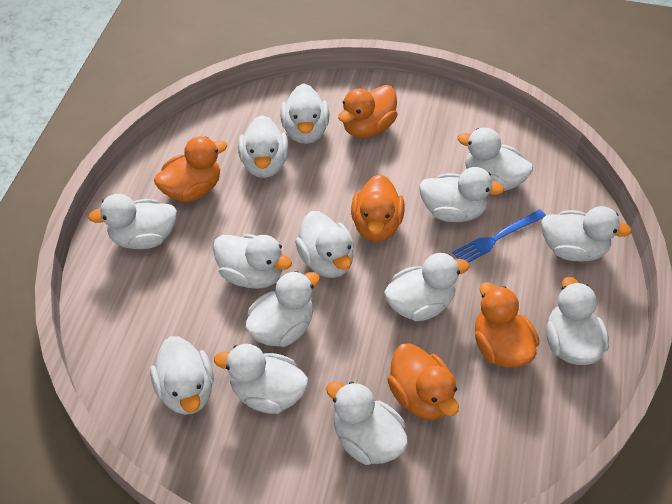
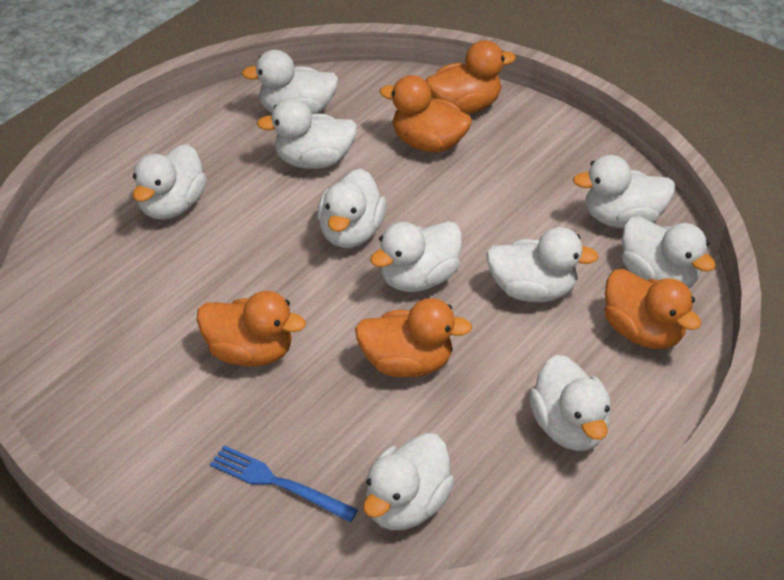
white duck: [88,194,177,249] [150,336,214,415] [213,234,292,289] [214,344,308,414] [238,115,289,178] [245,271,320,347] [280,83,329,144] [295,211,354,278] [326,381,408,465] [384,253,469,321] [419,167,504,222] [458,128,533,191] [541,206,632,262] [546,277,609,365] = 14 -> [132,144,207,220] [242,50,339,114] [257,98,358,169] [318,169,387,248] [363,433,455,530] [370,221,462,292] [486,227,599,302] [529,355,611,451] [573,155,675,228] [622,216,716,288] = 10

